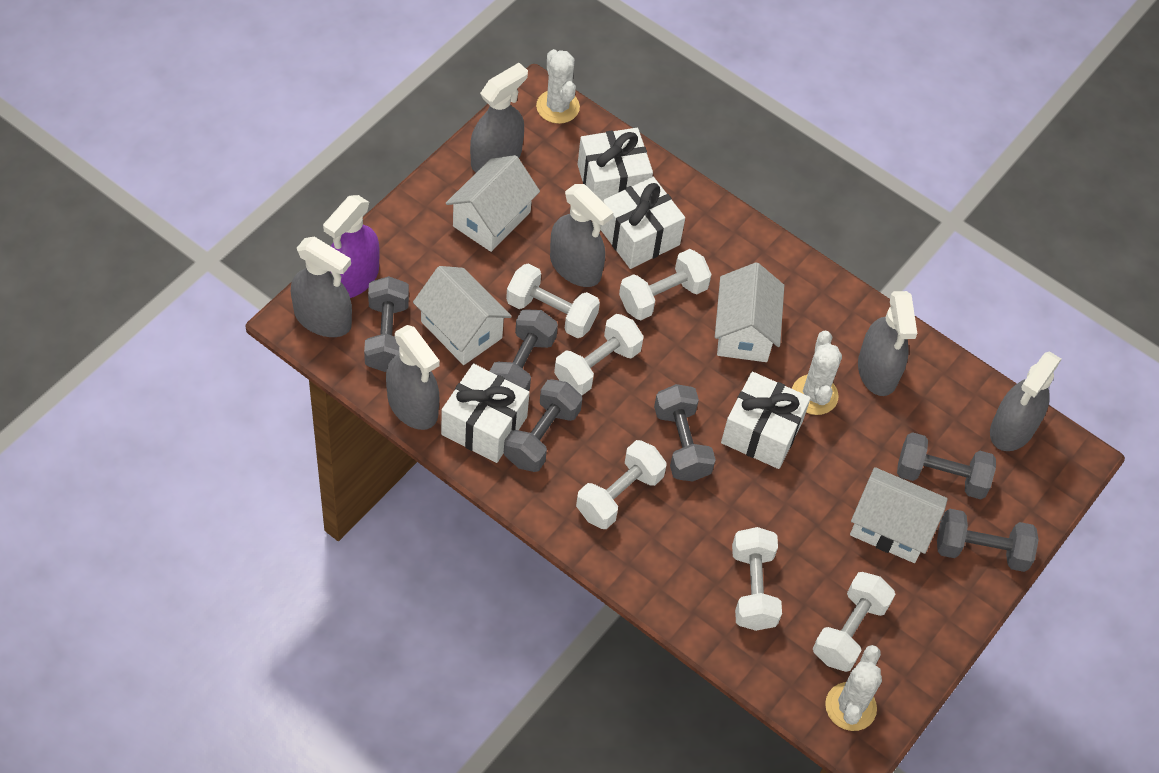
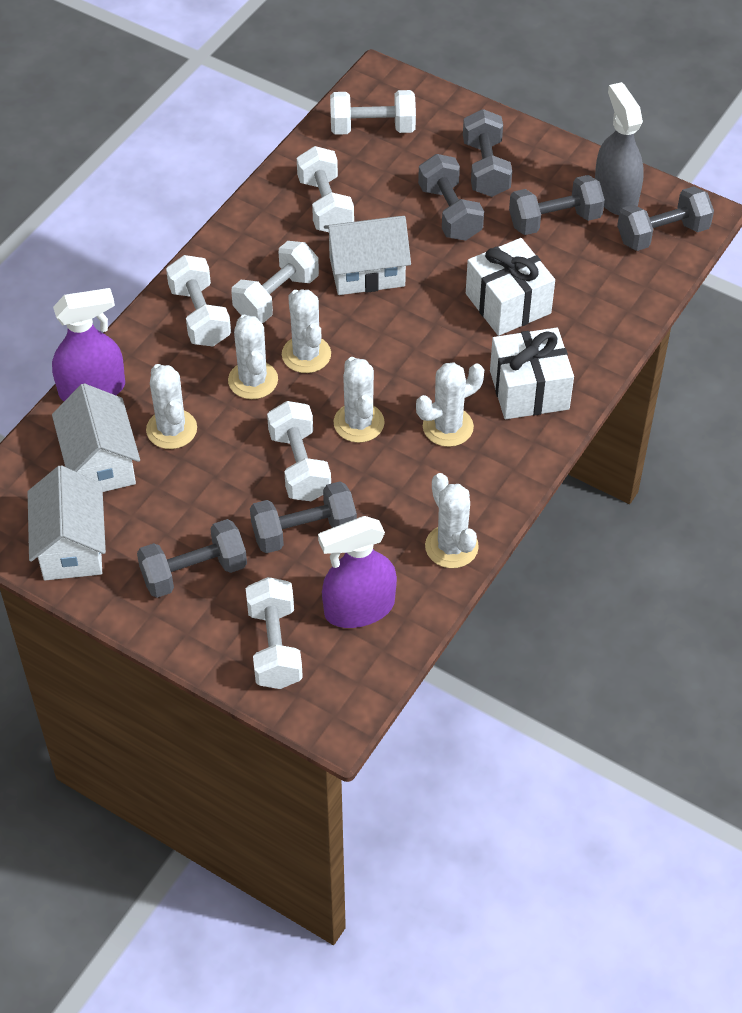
grey spray bottle: [291,237,352,337] [386,325,440,430] [470,63,528,172] [550,184,614,287] [858,291,917,396] [990,351,1062,451] = 6 -> [595,82,644,215] = 1
purple spray bottle: [323,195,380,298] = 1 -> [52,288,125,401] [318,516,397,628] = 2
white cactus: [536,49,580,124] [792,331,842,415] [825,645,882,731] = 3 -> [146,364,197,449] [228,315,278,399] [282,290,331,373] [333,357,385,443] [416,362,484,447] [425,473,479,568] = 6
white gift: [441,364,530,463] [578,128,653,202] [600,177,685,269] [721,372,811,469] = 4 -> [466,238,555,336] [490,328,574,419] = 2
white house: [413,266,512,365] [446,155,540,252] [715,262,784,362] [850,467,948,563] = 4 -> [28,465,106,580] [52,383,140,492] [324,216,411,295] = 3

